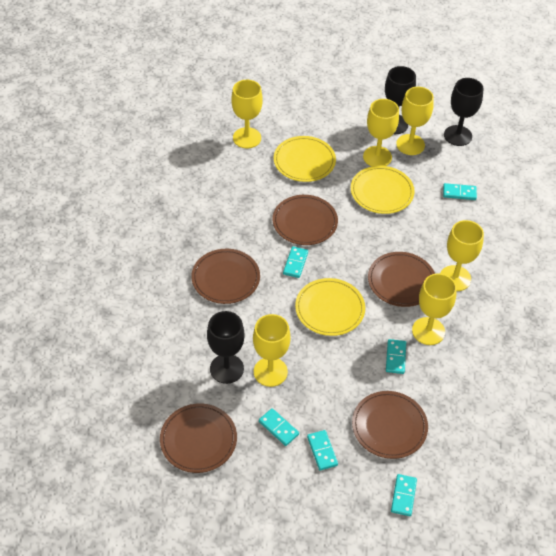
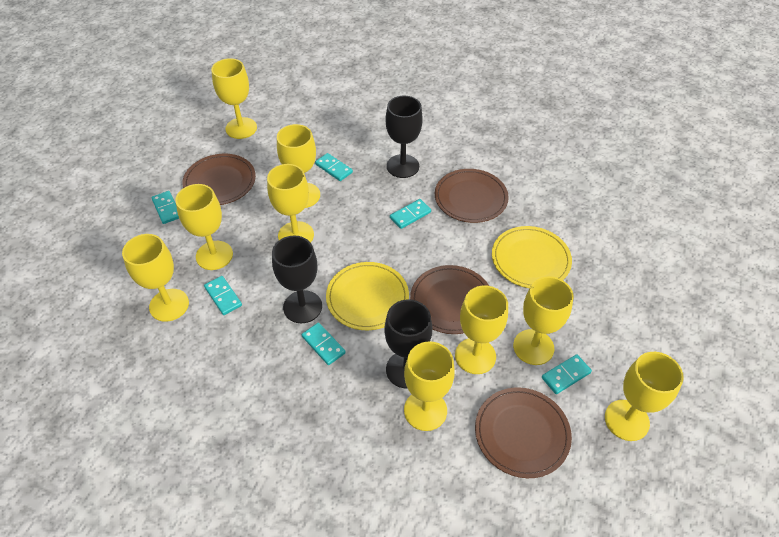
brown plate: [160,403,237,473] [191,249,260,304] [273,195,338,245] [352,391,428,459] [368,252,435,307] = 5 -> [182,154,256,205] [410,265,489,334] [435,169,509,223] [475,387,572,478] = 4
yellow goblet: [231,80,263,148] [253,314,291,387] [363,99,399,166] [396,87,434,155] [412,273,457,345] [440,220,484,291] = 6 -> [122,234,189,322] [175,184,233,270] [211,58,257,139] [267,164,314,243] [277,124,320,208] [404,341,455,431] [455,285,508,374] [513,276,574,365] [605,352,684,441] = 9
yellow plate: [274,136,336,182] [295,278,365,336] [351,166,415,214] = 3 -> [326,262,409,330] [492,226,572,288] = 2

